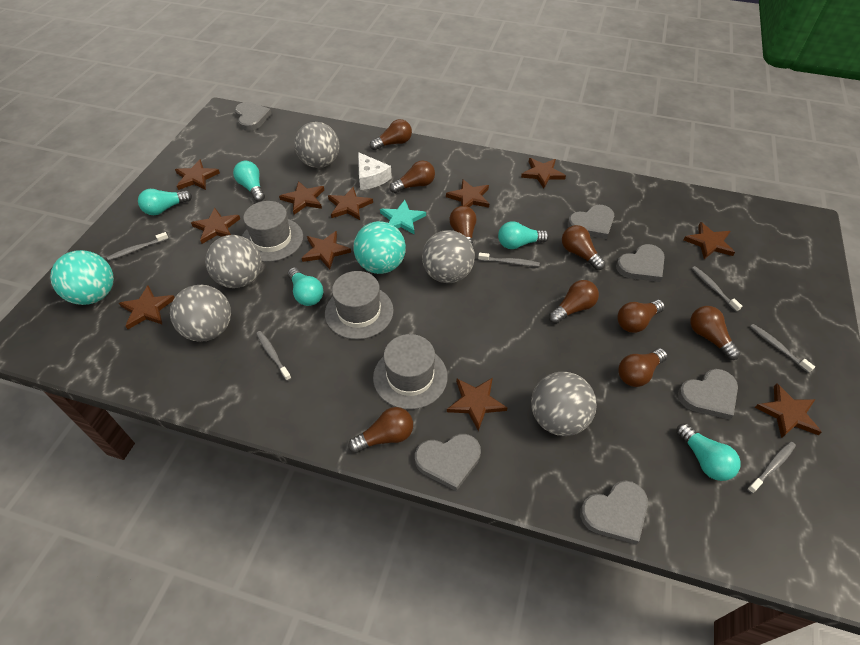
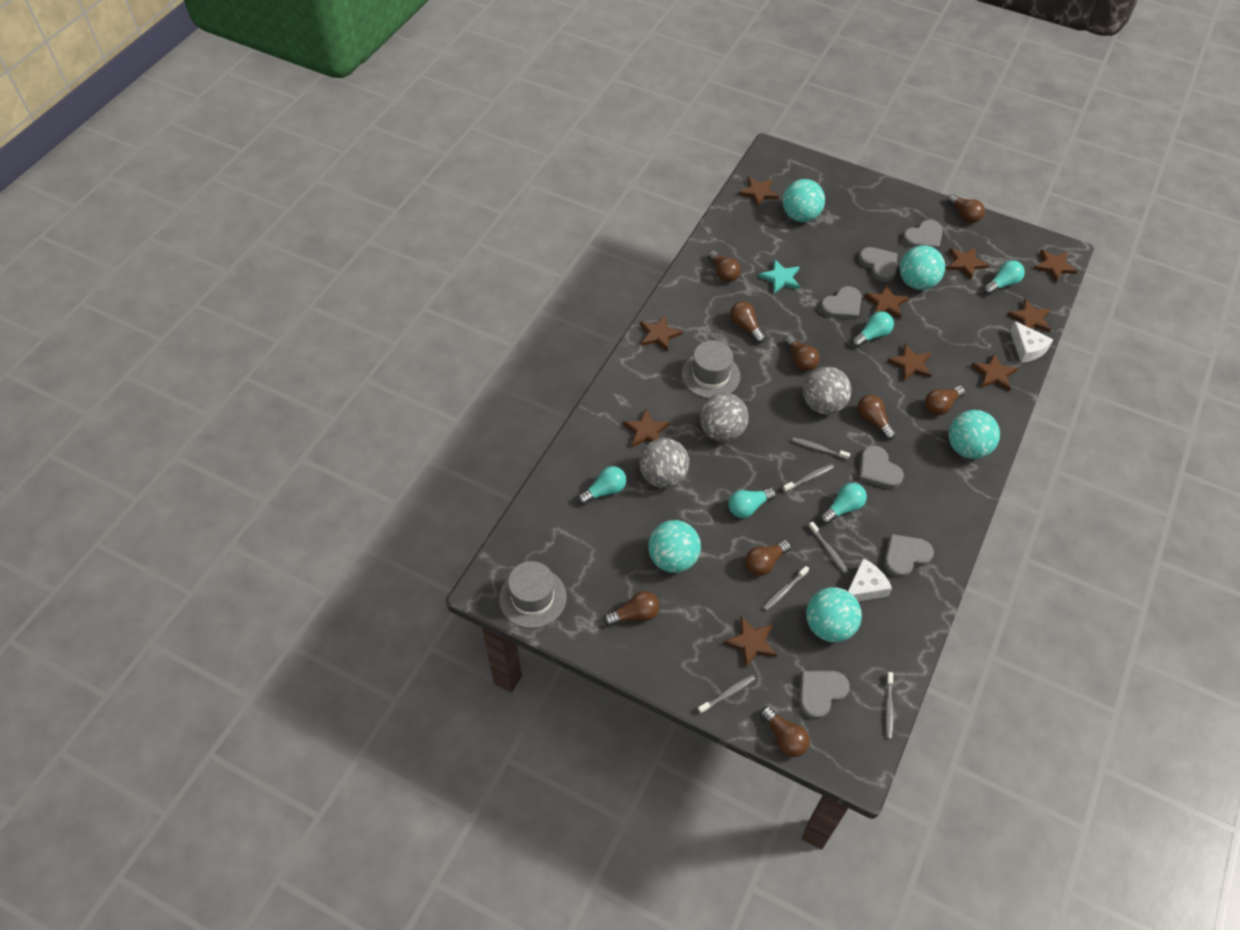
brown star: [119,286,175,329] [175,159,220,190] [191,208,240,244] [279,181,324,215] [302,231,351,269] [328,187,373,220] [446,179,489,208] [447,378,507,431] [521,158,566,188] [683,222,735,259] [755,383,822,438] = 11 -> [623,408,670,447] [640,315,683,352] [724,617,777,667] [738,177,779,207] [864,284,909,319] [887,344,932,381] [946,248,989,280] [971,353,1018,391] [1007,299,1051,332] [1033,249,1078,282] = 10
grey ball: [170,285,231,342] [205,235,261,288] [294,122,339,168] [422,230,475,283] [531,372,597,436] = 5 -> [639,438,689,488] [700,393,749,441] [803,367,851,415] = 3
grey hat: [242,201,303,262] [325,271,394,340] [373,334,448,410] = 3 -> [499,561,567,628] [682,340,740,398] = 2
turquoise ball: [50,250,114,305] [353,221,406,274] = 2 -> [648,520,701,573] [783,179,825,222] [806,587,862,642] [900,245,945,290] [949,410,1000,459] = 5
white cheese: [358,152,392,190] = 1 -> [848,558,892,601] [1010,321,1053,362] = 2

